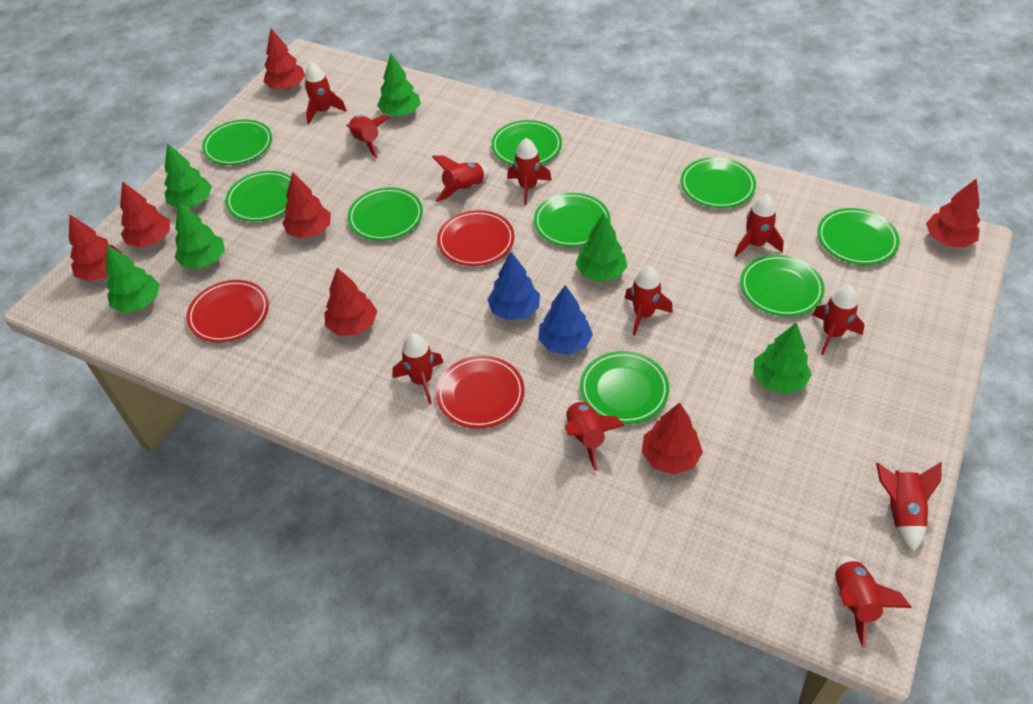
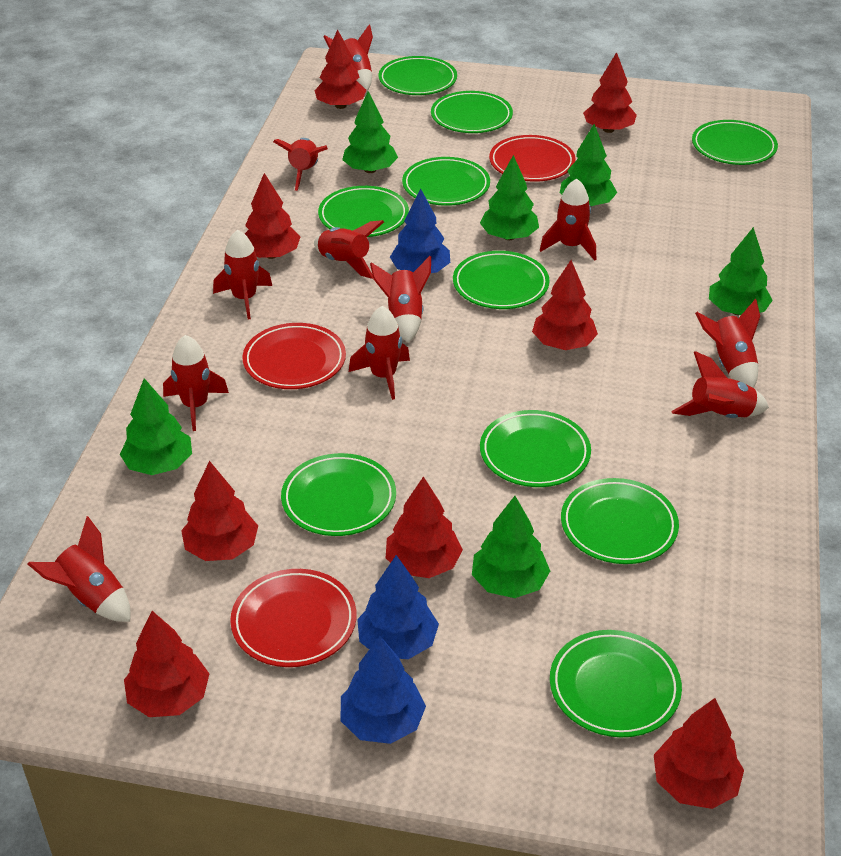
blue tree: [487,252,540,320] [538,285,593,355] = 2 -> [341,636,426,744] [357,555,439,659] [390,189,450,273] = 3
green plate: [202,119,272,165] [225,171,291,222] [348,188,423,241] [491,120,562,165] [534,193,610,247] [580,351,669,424] [681,157,756,208] [740,255,825,316] [817,208,900,265] = 9 -> [281,453,396,536] [318,186,409,237] [378,56,457,95] [402,157,490,206] [431,91,513,133] [453,251,549,309] [480,410,591,487] [550,630,682,737] [561,478,679,564] [692,120,778,165] = 10
red tree: [69,215,122,281] [120,181,170,248] [264,28,305,90] [282,172,331,239] [324,268,377,336] [642,402,703,475] [926,178,980,248] = 7 -> [124,611,209,717] [181,461,258,561] [245,173,301,259] [314,29,366,109] [386,476,463,578] [532,260,598,350] [583,52,637,133] [654,698,744,809] = 8

